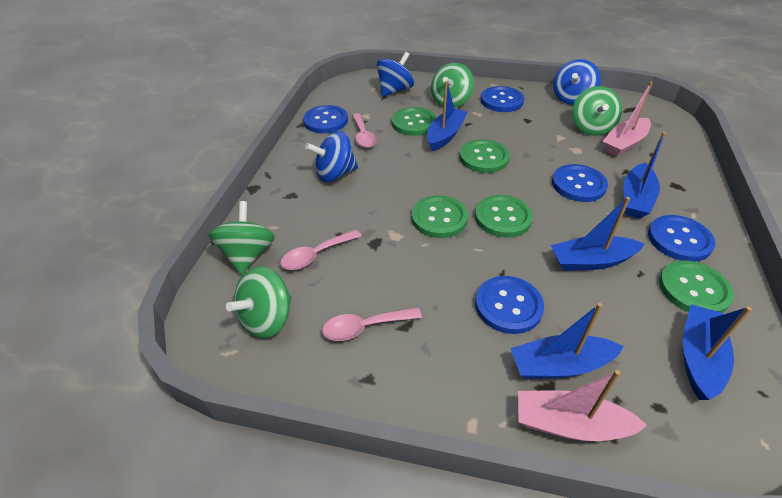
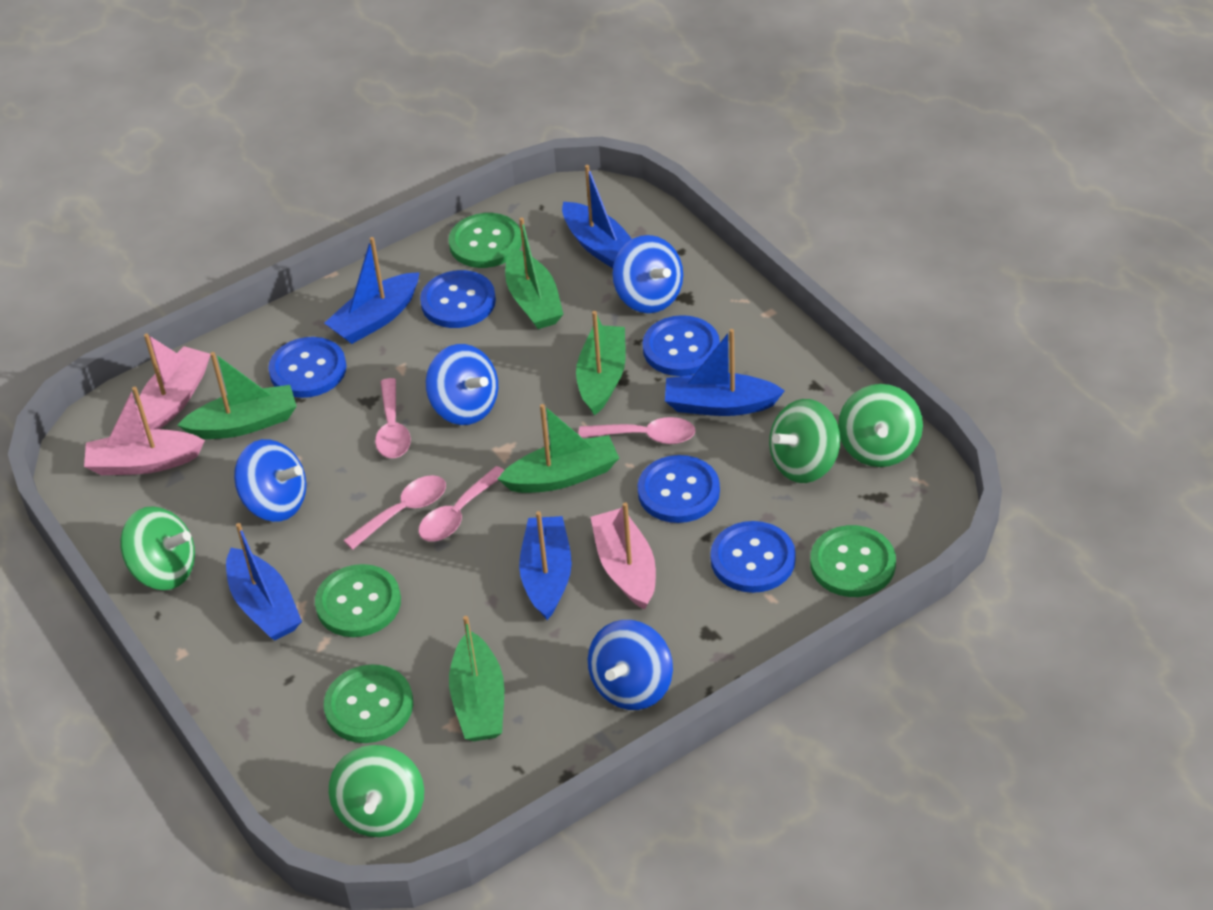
blue spinning top: [305,131,358,182] [377,52,414,97] [553,59,601,105] = 3 -> [234,439,306,522] [426,344,498,425] [588,620,673,710] [612,235,683,313] = 4
green boat: none = 0 -> [178,352,297,439] [449,616,504,741] [498,404,619,493] [505,218,563,329] [576,311,626,416] = 5
green button: [392,107,436,136] [412,195,468,238] [460,139,510,173] [475,195,533,238] [659,260,734,313] = 5 -> [315,564,401,637] [324,665,413,743] [449,213,522,268] [810,525,896,597] = 4
pink boat: [518,370,647,441] [602,82,653,157] = 2 -> [84,387,205,475] [136,334,210,430] [591,502,656,610] = 3
pink spoon: [280,230,361,270] [322,307,422,341] [352,113,377,148] = 3 -> [343,475,446,550] [375,378,411,458] [418,466,504,541] [578,417,695,444] = 4

